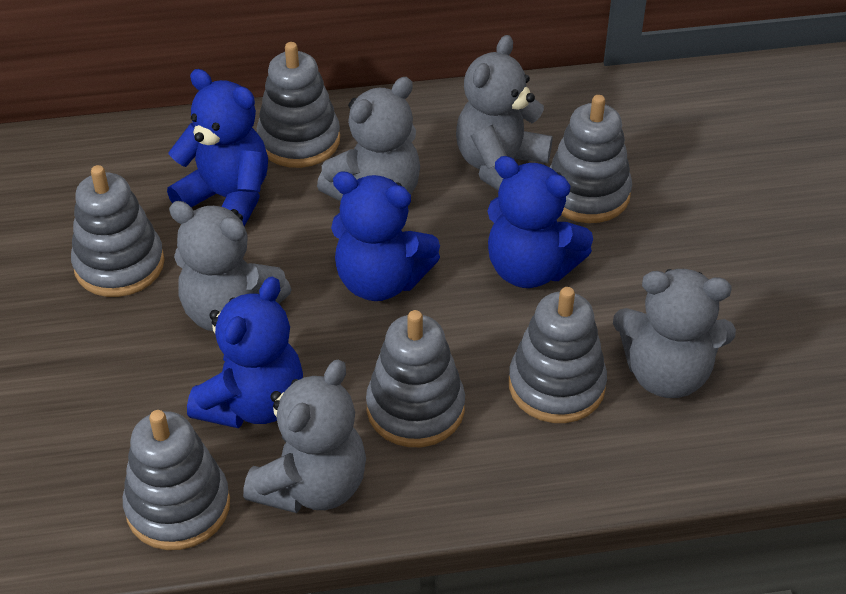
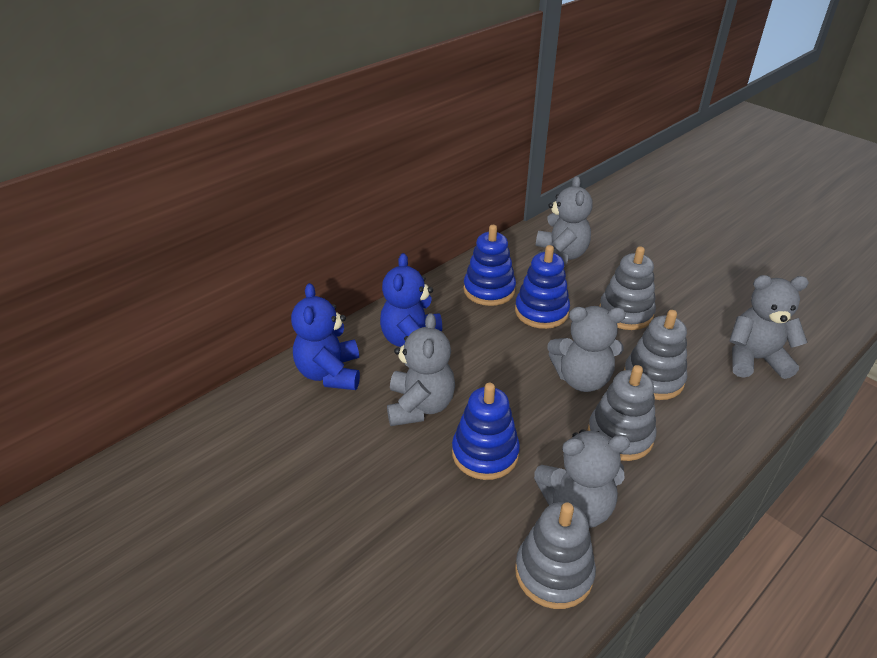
blue stacking toy: none = 0 -> [452,383,520,480] [463,225,516,306] [515,245,570,329] = 3
blue teddy bear: [167,69,268,226] [187,277,303,428] [331,171,440,301] [487,156,593,288] = 4 -> [291,283,360,390] [380,253,442,347] = 2
grey stacking toy: [71,165,165,297] [123,410,230,550] [257,42,340,168] [366,310,465,447] [509,287,607,423] [549,95,632,223] = 6 -> [515,502,596,609] [588,365,656,461] [599,246,656,330] [624,310,687,400] = 4

